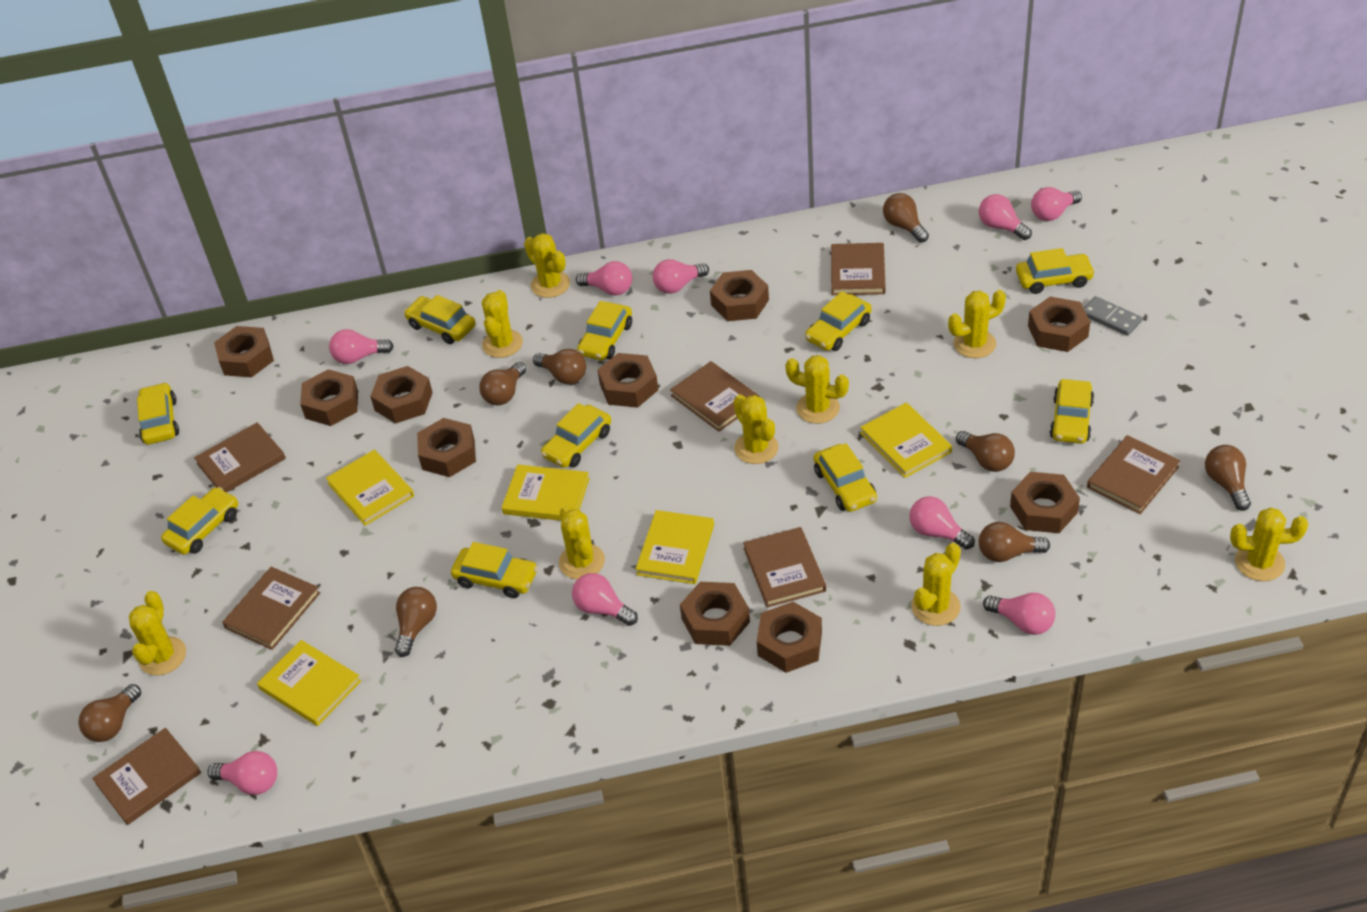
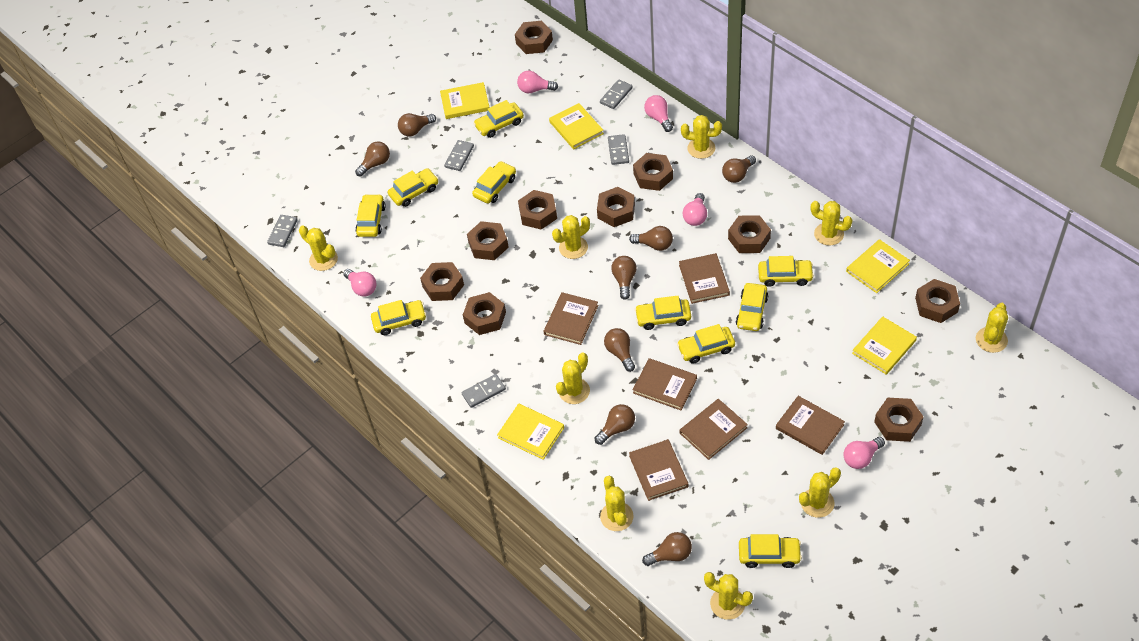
brown book: [92,728,201,825] [194,422,286,492] [222,567,320,650] [670,361,760,432] [743,527,826,607] [831,243,886,295] [1087,435,1181,514] = 7 -> [544,292,599,345] [629,439,688,501] [633,358,697,410] [679,253,730,304] [680,399,748,460] [776,396,845,455] = 6
grey domino: [1084,296,1142,336] = 1 -> [267,215,298,247] [444,140,474,171] [462,374,506,408] [600,79,633,109] [608,134,629,165] = 5
pink light bulb: [207,751,277,795] [329,329,394,364] [572,573,638,626] [576,261,632,295] [653,259,709,294] [909,497,975,550] [979,194,1032,240] [983,593,1055,635] [1031,187,1082,221] = 9 -> [343,269,376,297] [517,71,558,93] [644,95,673,132] [683,193,707,226] [843,437,885,469] = 5

